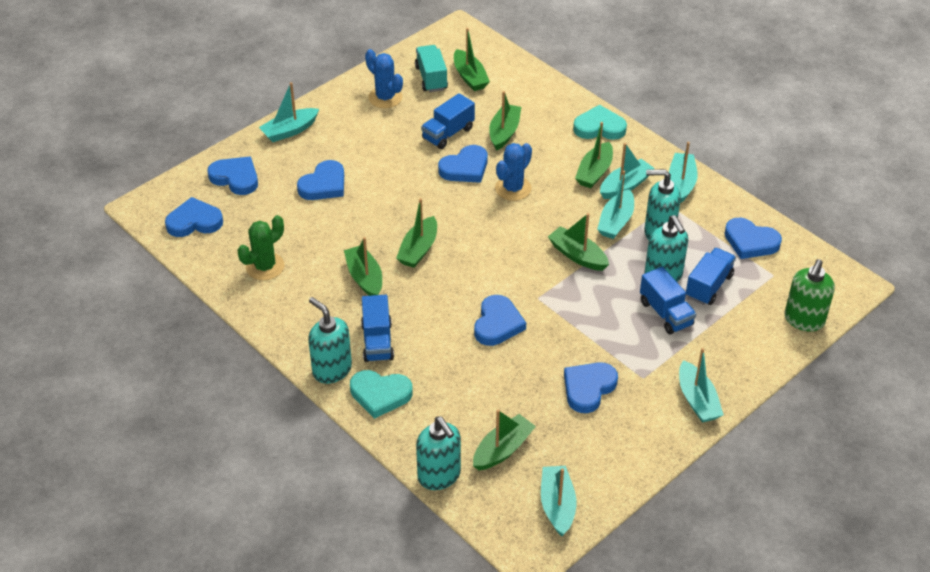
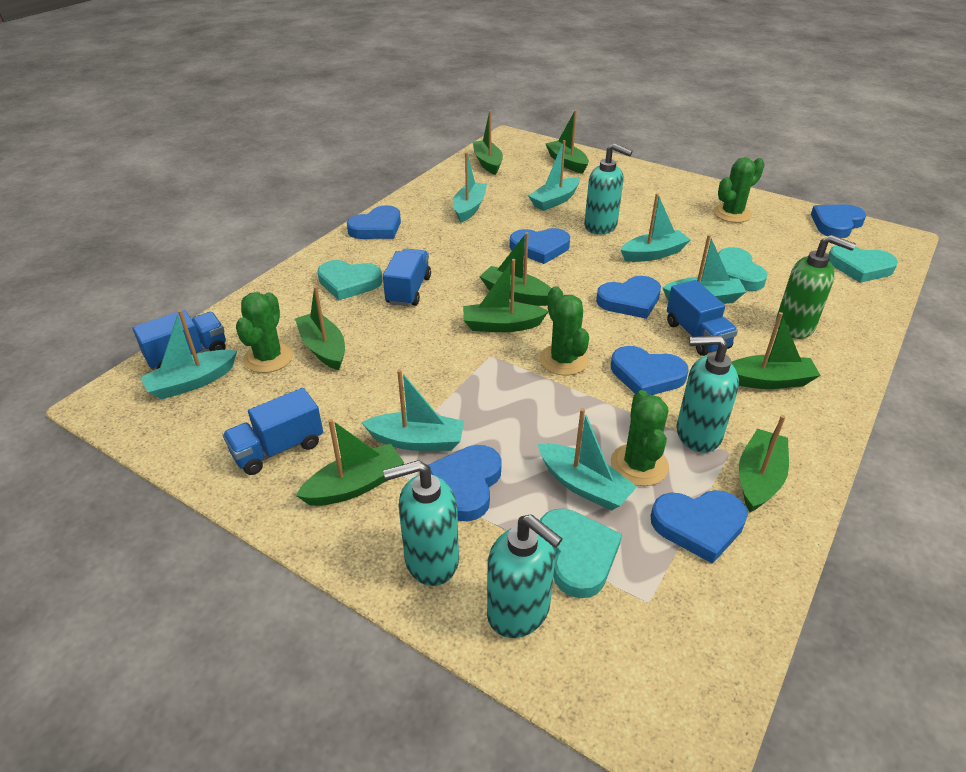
blue cactus: [365,49,403,108] [495,143,532,201] = 2 -> none = 0
green boat: [344,237,382,296] [396,198,437,268] [454,28,490,91] [473,409,536,471] [489,91,521,151] [548,213,609,271] [575,122,613,188] = 7 -> [295,286,345,370] [296,419,404,506] [463,259,548,332] [472,110,503,175] [479,232,552,306] [545,110,589,174] [731,312,821,389] [739,415,789,512] = 8
green cactus: [238,215,284,280] = 1 -> [236,292,293,373] [539,286,589,375] [611,390,669,486] [713,157,765,223] = 4
turquoise boat: [259,82,319,142] [541,466,577,536] [597,171,634,239] [600,143,655,199] [669,142,698,203] [679,348,724,423] = 6 -> [140,310,237,400] [361,369,464,451] [453,152,487,222] [528,140,580,211] [538,408,637,511] [621,193,690,262] [663,234,747,304] = 7
turquoise heart: [350,370,413,419] [573,105,627,140] = 2 -> [317,260,382,300] [540,509,622,598] [718,247,768,291] [829,245,898,283] = 4
turquoise truck: [415,45,448,92] = 1 -> none = 0

